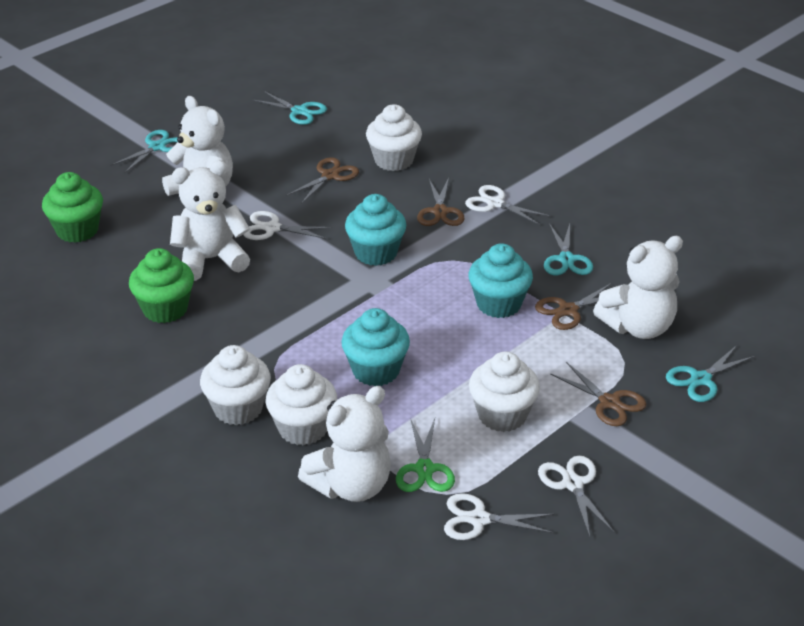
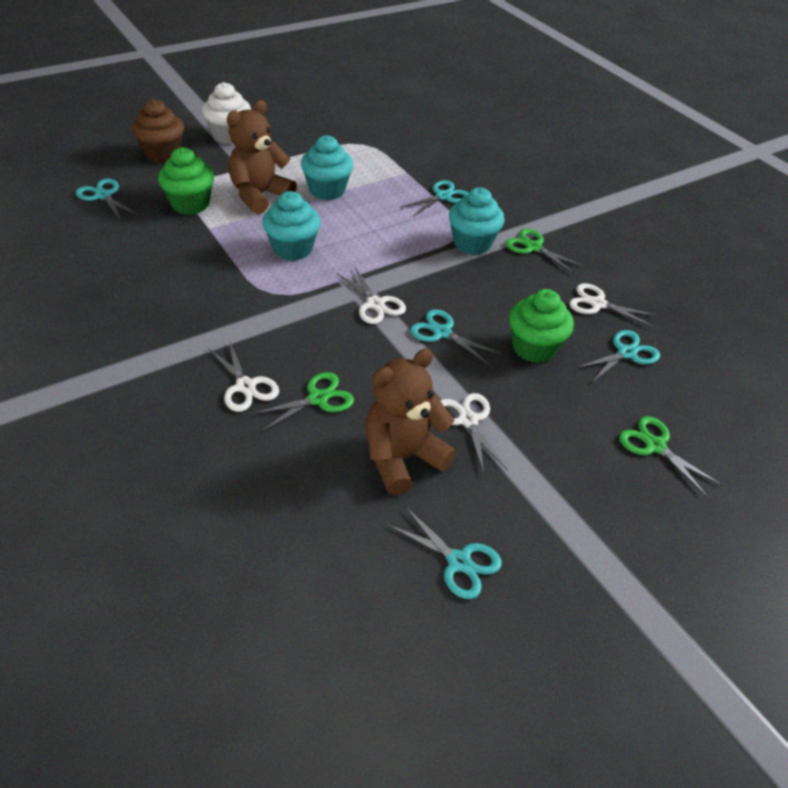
brown cupcake: none = 0 -> [132,99,184,163] = 1
brown scissors: [286,157,359,204] [417,178,464,226] [535,283,612,330] [550,362,646,426] = 4 -> none = 0
brown teddy bear: none = 0 -> [226,100,297,214] [365,349,456,495] = 2
green scissors: [396,418,455,492] = 1 -> [250,372,354,432] [506,229,585,274] [619,416,722,497] = 3
turquoise scissors: [110,130,178,173] [253,91,327,125] [544,223,593,275] [666,345,755,402] = 4 -> [76,179,139,221] [388,506,502,599] [400,180,469,217] [410,309,501,365] [576,330,660,383] = 5
white cupcake: [200,345,271,425] [265,364,337,446] [366,104,422,171] [469,351,540,432] = 4 -> [202,82,251,144] = 1
white teddy bear: [162,96,233,196] [170,161,250,281] [298,386,391,502] [593,236,683,339] = 4 -> none = 0

